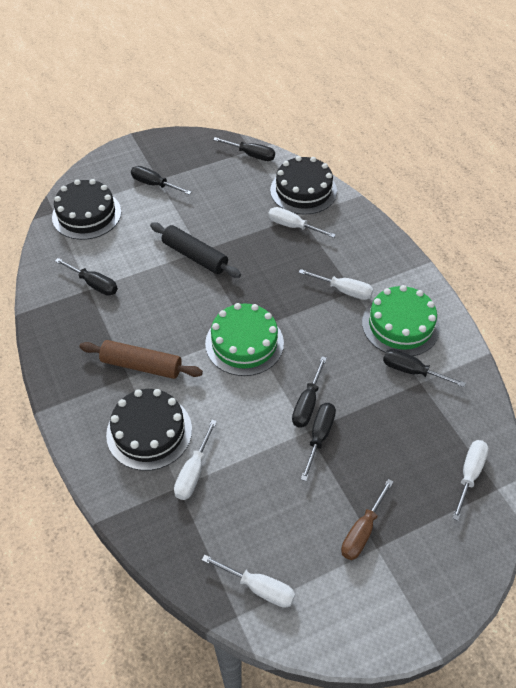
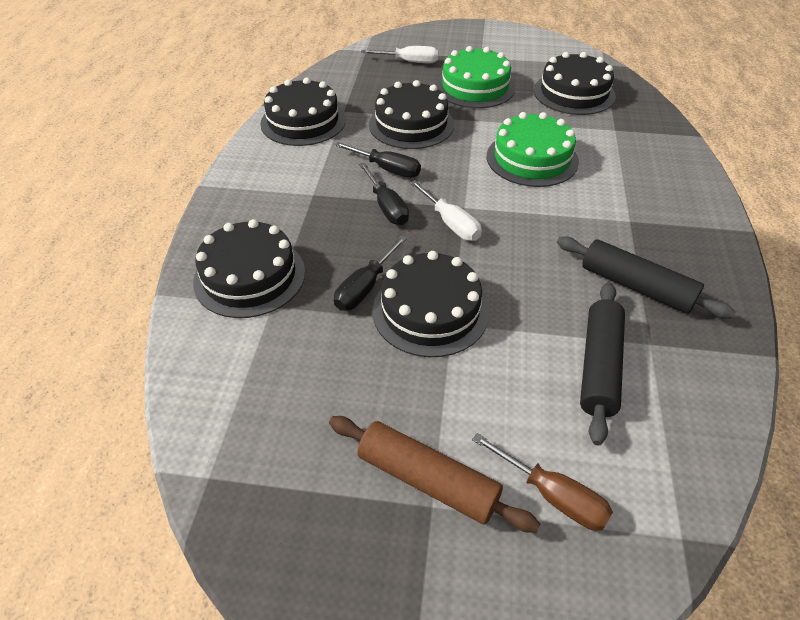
black cake: [52,179,121,240] [106,389,192,471] [270,156,337,215] = 3 -> [193,219,305,318] [260,78,346,146] [369,80,454,149] [373,251,489,357] [534,52,616,115] = 5
black rolling pin: [150,222,241,278] = 1 -> [557,237,735,319] [580,283,625,445] = 2
black screwdriver: [55,258,118,296] [131,166,192,195] [213,137,275,161] [292,356,327,428] [301,403,336,481] [383,349,466,387] = 6 -> [334,235,407,311] [335,142,421,178] [359,162,409,225] = 3
white screwdriver: [174,420,217,500] [202,554,295,608] [268,207,336,238] [299,269,373,300] [452,440,489,521] = 5 -> [361,46,438,63] [410,180,482,241] = 2

